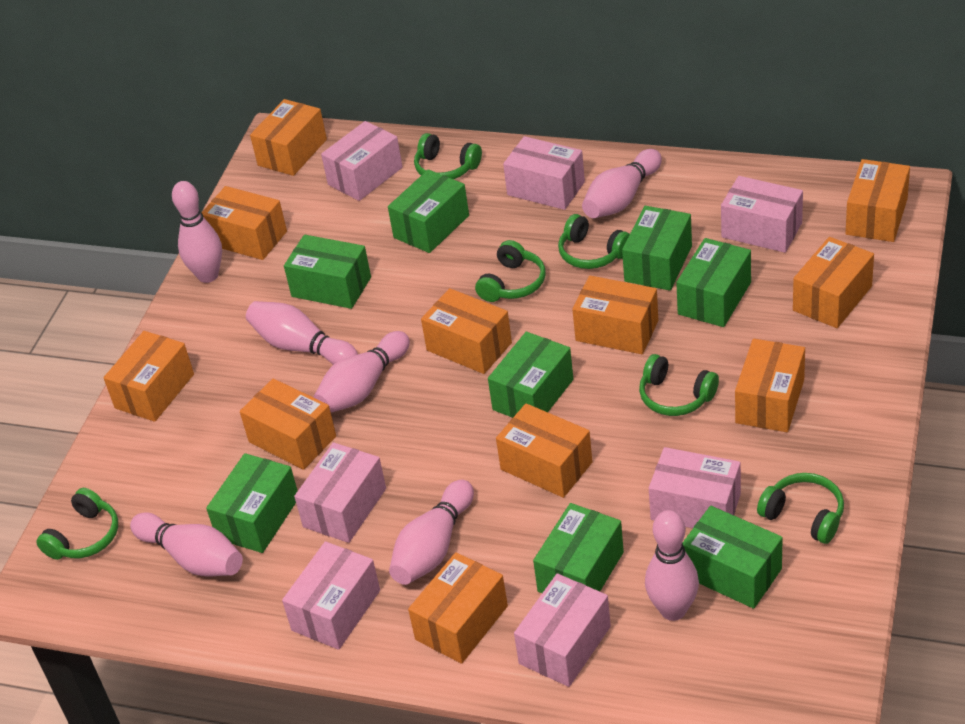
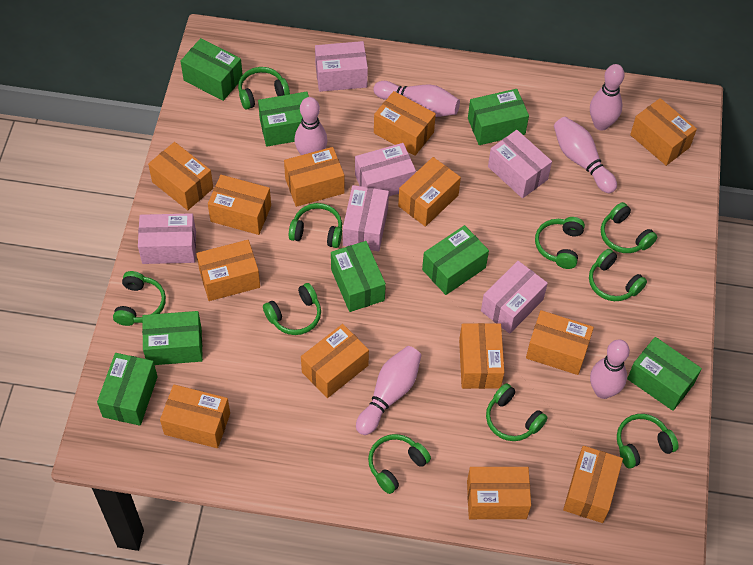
green headphones: [36,488,118,560] [414,133,482,179] [475,240,546,302] [558,214,630,269] [639,354,719,416] [757,473,844,544] = 6 -> [113,271,166,326] [238,67,290,110] [263,283,321,335] [289,203,342,248] [368,434,431,494] [486,383,548,441] [535,217,585,269] [589,249,647,301] [601,202,657,253] [617,414,679,468] = 10
orange box: [103,331,194,422] [202,186,287,260] [240,379,336,470] [250,99,327,176] [408,552,508,664] [421,288,512,374] [496,403,592,498] [572,276,658,354] [735,339,805,432] [793,237,874,328] [845,159,910,242] = 11 -> [148,142,213,210] [160,384,230,448] [196,240,260,301] [208,175,271,235] [284,147,345,207] [301,324,369,398] [374,91,436,156] [398,157,461,227] [459,323,504,389] [467,467,531,519] [526,310,594,375] [563,446,623,523] [630,98,697,166] = 13
pink bowling pin: [130,512,243,576] [172,181,222,283] [246,301,358,365] [313,331,410,412] [389,480,474,585] [582,149,662,218] [645,510,699,621] = 7 -> [295,97,327,155] [356,346,421,435] [373,81,460,117] [554,117,617,193] [590,64,625,131] [590,339,630,399] = 6
pink box: [282,541,380,650] [294,442,386,543] [321,121,403,201] [503,136,585,210] [514,573,611,687] [649,447,741,528] [721,176,803,253] = 7 -> [138,213,196,264] [315,41,368,92] [343,185,389,252] [355,143,416,196] [481,261,548,334] [488,130,552,198] = 6

